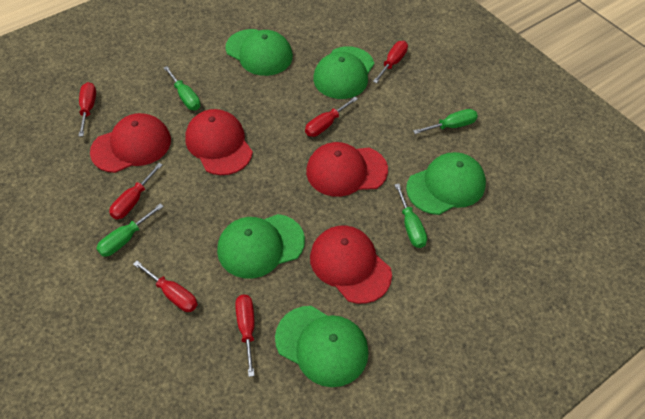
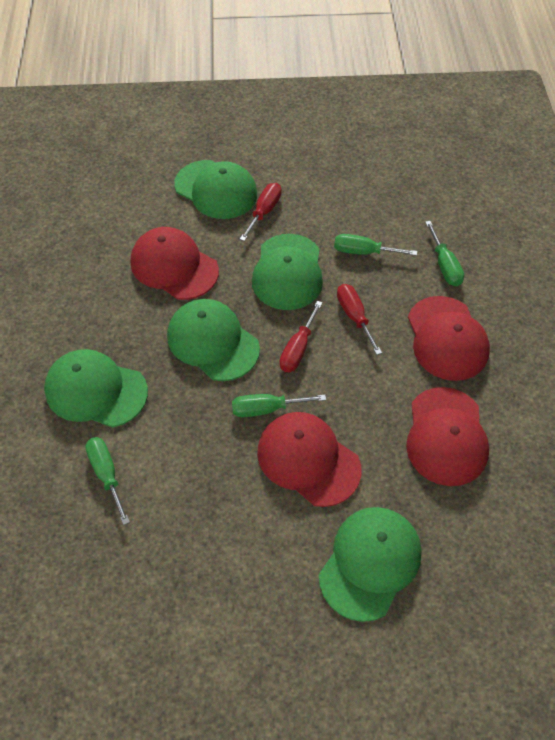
red screwdriver: [78,82,96,137] [109,163,162,219] [133,261,198,312] [235,294,255,377] [305,97,358,137] [373,41,408,83] = 6 -> [240,183,282,241] [280,301,322,372] [337,284,382,355] = 3

